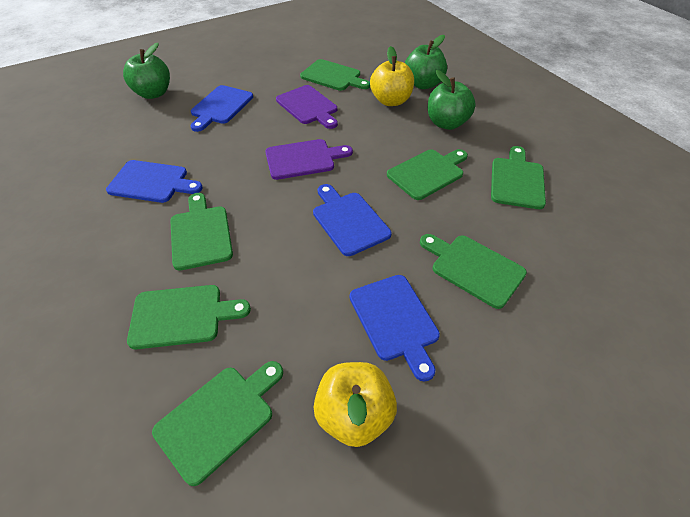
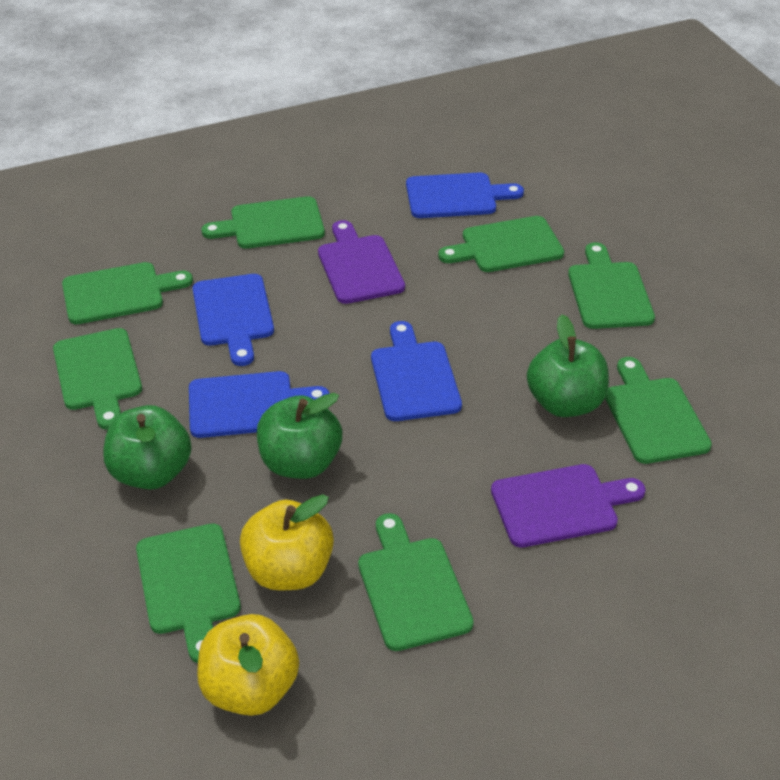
green cutting board: [127,285,251,349] [152,361,283,486] [170,193,233,271] [300,59,370,91] [387,149,468,200] [420,234,527,309] [491,146,546,209] = 7 -> [53,328,142,430] [62,262,193,324] [136,523,241,663] [201,196,325,249] [358,513,474,651] [438,216,564,272] [568,242,655,329] [605,357,712,464] = 8

